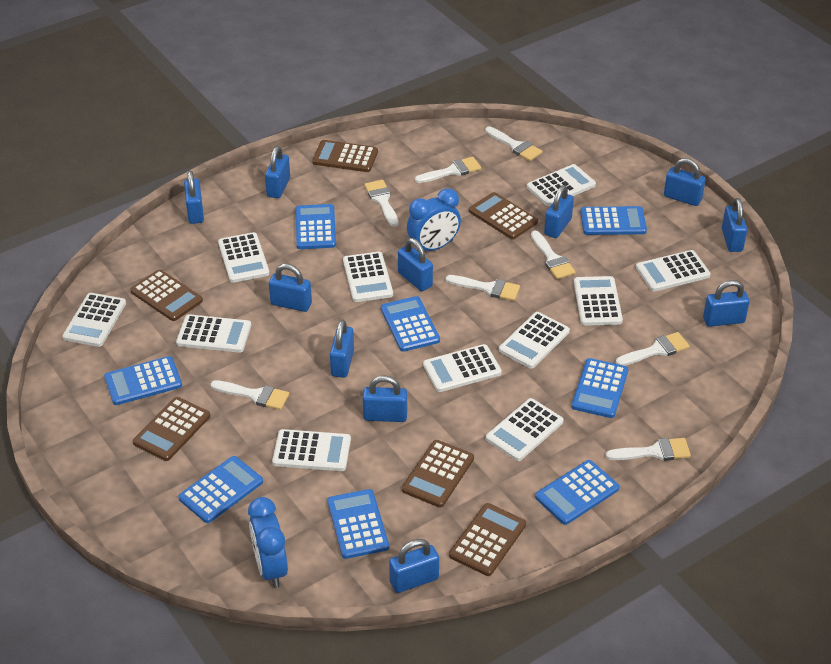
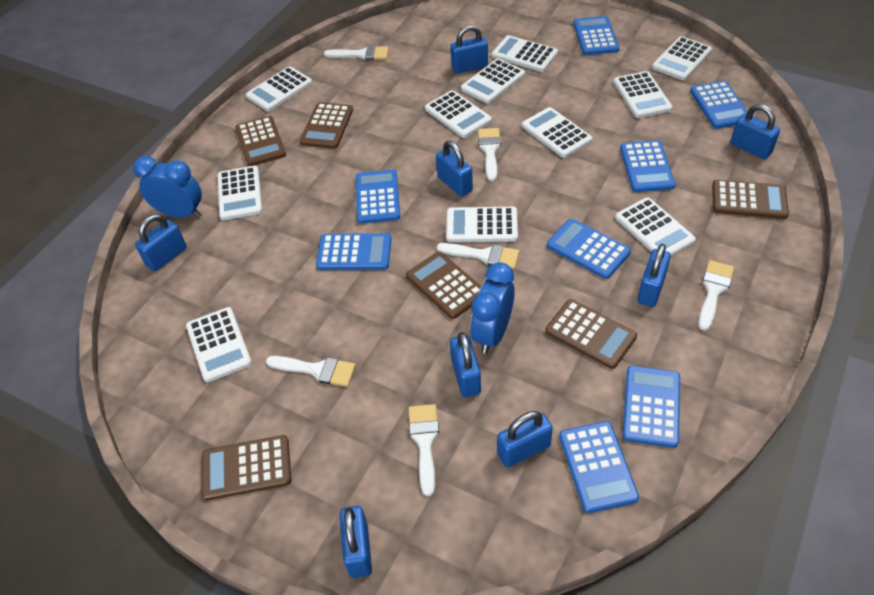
blue padlock: [184,171,204,224] [265,146,290,198] [269,264,312,312] [330,320,354,378] [363,375,407,422] [389,539,439,593] [398,238,433,291] [544,185,574,238] [664,158,706,206] [703,280,750,327] [722,198,747,252] = 11 -> [135,214,187,272] [340,506,372,578] [436,141,473,197] [450,332,481,397] [451,25,488,73] [497,411,553,468] [638,244,671,307] [730,104,780,159] = 8
white brush: [211,380,289,410] [364,180,399,227] [415,157,481,183] [446,275,520,301] [485,126,542,161] [531,231,576,279] [606,438,691,461] [616,332,690,366] = 8 -> [266,356,356,387] [324,45,389,61] [409,404,439,496] [437,243,520,269] [478,128,501,181] [698,260,734,331] = 6

